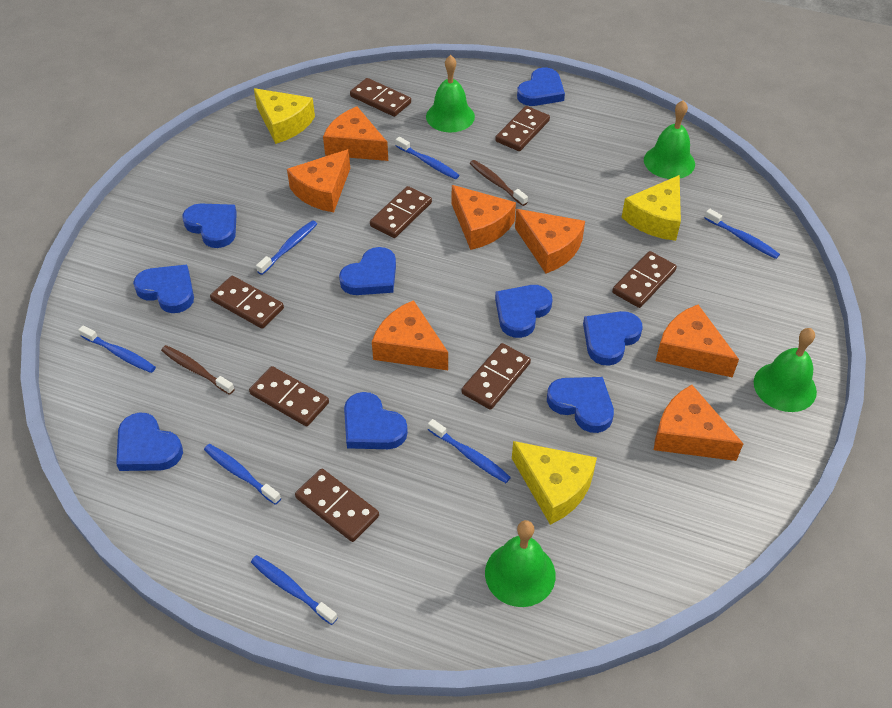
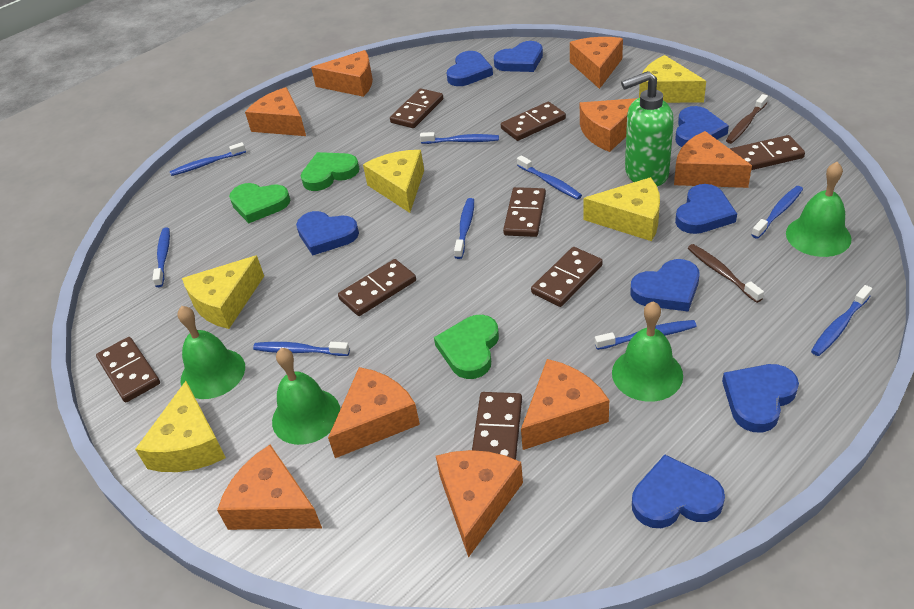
blue heart: [116,412,183,471] [133,265,194,313] [182,203,237,248] [339,247,396,295] [344,392,408,449] [495,285,552,338] [517,68,565,106] [547,377,614,433] [583,311,643,366] = 9 -> [296,211,359,255] [447,51,493,86] [494,41,543,72] [631,259,700,312] [632,455,725,528] [675,106,729,147] [675,184,737,234] [722,364,799,433] = 8
blue toothbrush: [79,325,156,373] [204,444,281,505] [251,555,338,625] [256,220,317,275] [396,137,459,179] [428,419,511,483] [705,209,780,259] = 7 -> [152,227,170,287] [170,142,246,176] [253,342,350,356] [420,132,499,144] [454,198,474,259] [517,155,582,200] [595,320,697,350] [751,186,803,239] [811,285,872,356] = 9
green heart: none = 0 -> [229,183,290,223] [301,152,360,191] [434,315,499,379] = 3
green soap dispenser: none = 0 -> [621,71,674,186] = 1
orange cheese: [287,149,350,212] [323,106,388,161] [372,300,448,370] [452,185,516,250] [515,209,585,273] [654,385,743,461] [656,305,739,378] = 7 -> [217,445,322,530] [245,87,306,136] [311,50,373,97] [328,367,420,458] [436,450,523,558] [521,359,609,450] [570,37,623,89] [580,98,637,152] [674,131,752,188] = 9
yellow cheese: [254,88,315,144] [512,441,597,525] [622,175,681,241] = 3 -> [135,381,226,472] [182,255,264,329] [363,150,424,213] [583,177,660,241] [639,55,706,103] = 5

